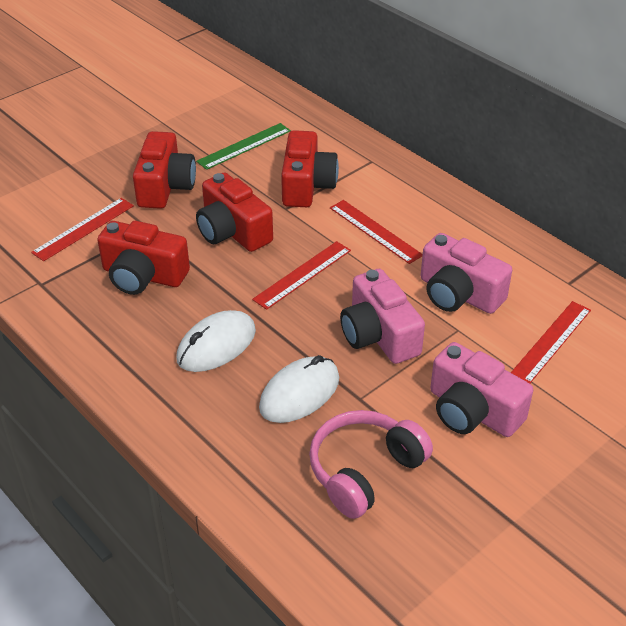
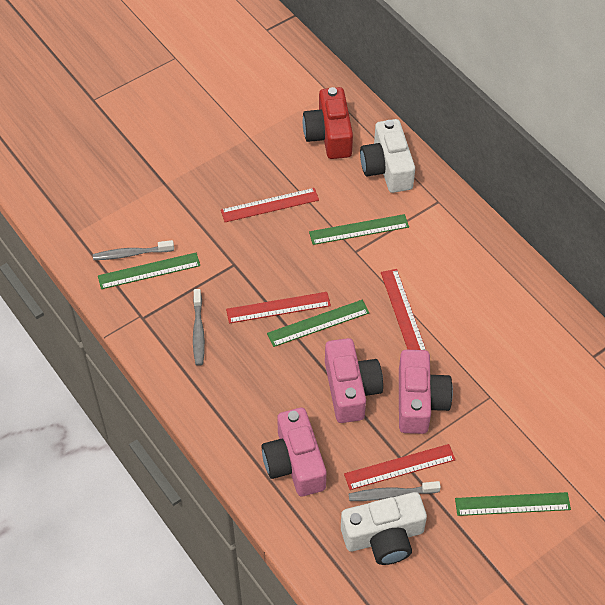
green ruler: [196,123,291,170] = 1 -> [98,253,200,289] [267,300,369,347] [309,214,409,245] [455,492,571,516] = 4
grey toothbrush: none = 0 -> [93,240,174,260] [193,289,205,366] [349,481,441,501] = 3
pink headphones: [309,410,433,519] = 1 -> none = 0
red camera: [97,221,190,295] [133,131,196,209] [196,172,273,252] [281,130,339,207] = 4 -> [303,87,353,159] = 1
white camera: none = 0 -> [341,492,427,565] [360,119,415,193] = 2
white mouse: [176,310,256,372] [259,355,339,423] = 2 -> none = 0

